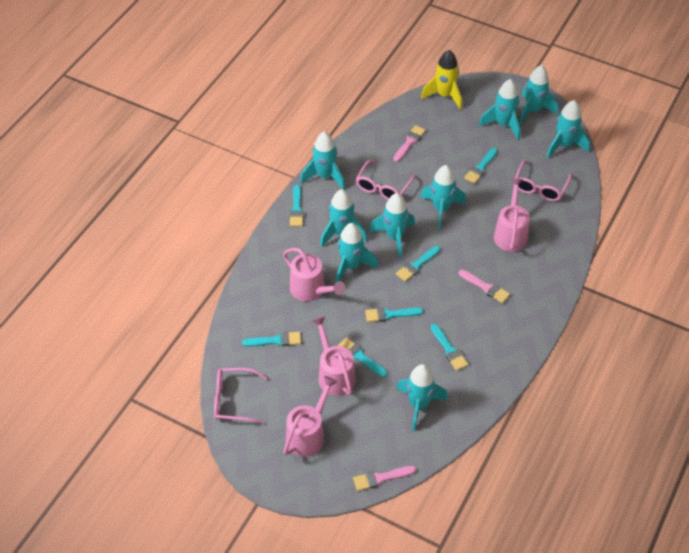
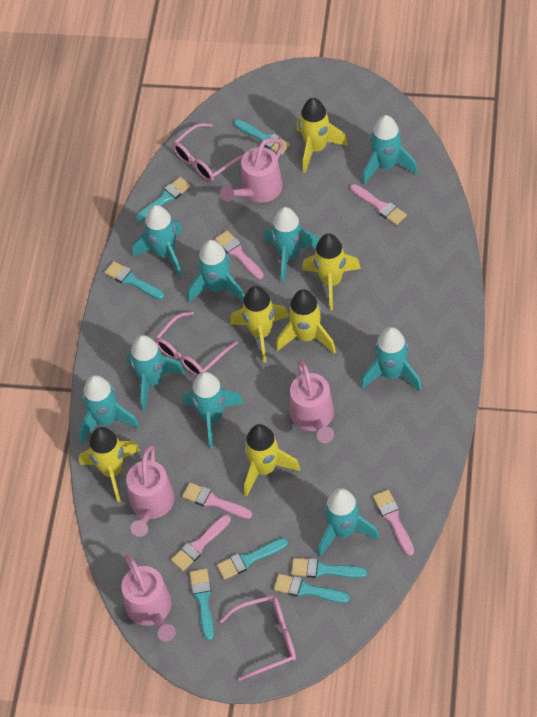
pink brush: [353,466,416,491] [394,125,426,162] [458,269,510,303] = 3 -> [171,515,231,571] [182,482,252,519] [215,230,264,279] [350,184,407,225] [373,489,414,556] = 5
yellow rocket: [421,50,462,110] = 1 -> [79,427,140,502] [230,286,289,362] [244,424,300,497] [276,289,336,354] [297,98,348,173] [302,233,361,310] = 6

